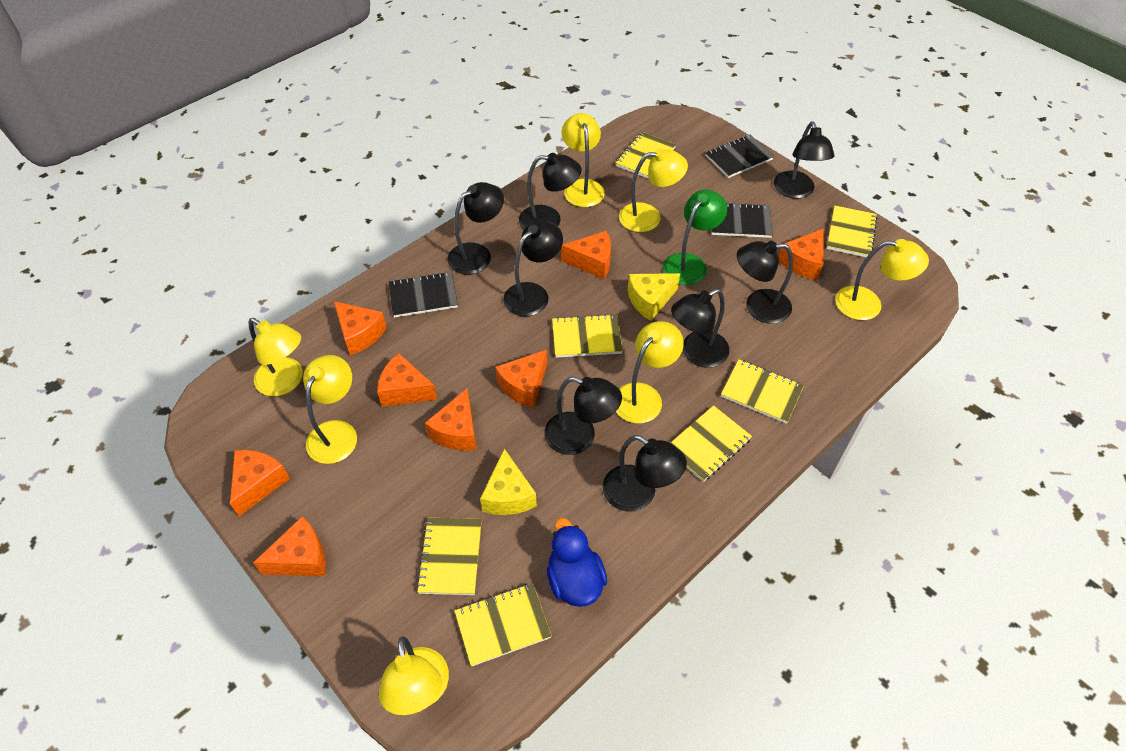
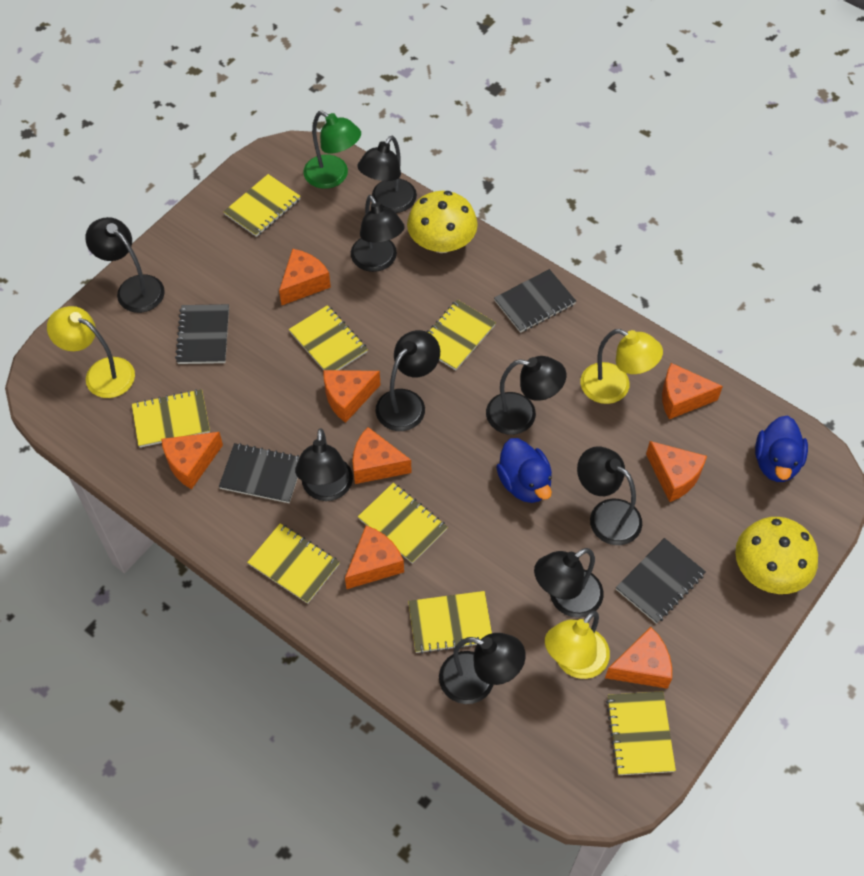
black lamp: [447,182,504,274] [503,220,563,317] [519,153,582,229] [544,377,622,455] [603,435,687,512] [671,289,729,368] [737,241,793,324] [774,121,835,199] = 8 -> [85,217,165,313] [295,428,353,501] [351,195,405,272] [357,136,417,213] [376,330,440,431] [439,633,526,704] [486,356,566,435] [534,548,603,618] [577,446,642,545] = 9
black notebook: [389,271,458,318] [706,135,774,178] [711,202,773,238] = 3 -> [175,304,229,364] [219,443,299,503] [494,269,576,333] [616,538,706,624] = 4
blue duck: [547,518,607,607] = 1 -> [496,438,552,503] [755,416,808,482] = 2
yellow cheese: [480,449,537,515] [628,273,680,321] = 2 -> none = 0
yellow lamp: [248,318,303,396] [303,355,357,464] [379,636,449,715] [561,113,605,207] [616,321,684,423] [619,148,688,232] [835,239,929,320] = 7 -> [47,306,135,398] [545,611,610,679] [580,329,663,404] = 3
yellow mushroom: none = 0 -> [407,191,478,253] [735,517,818,594] = 2
yellow notebook: [416,518,482,595] [454,583,552,666] [552,314,623,358] [616,132,676,179] [671,405,752,482] [721,359,804,424] [827,206,877,257] = 7 -> [132,389,210,447] [223,174,301,237] [247,523,340,604] [289,305,368,370] [358,483,448,564] [408,591,492,654] [427,300,496,371] [606,691,676,775] = 8

